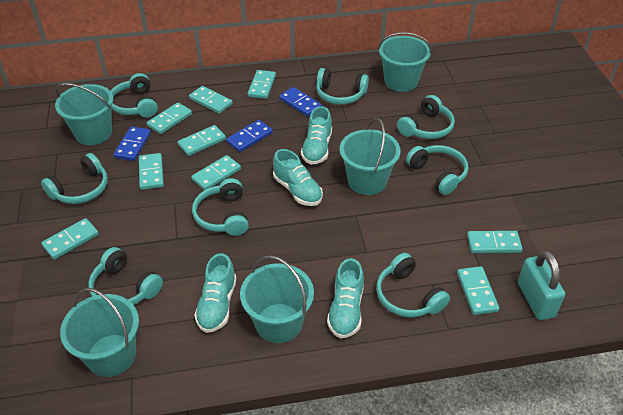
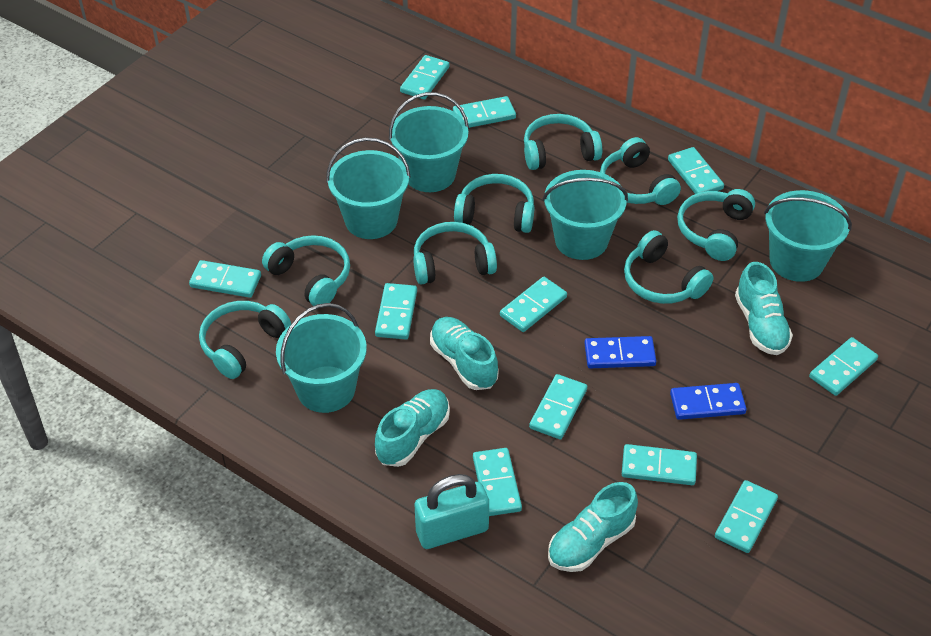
blue domino: [113,126,151,161] [226,120,273,152] [279,87,322,116] = 3 -> [584,336,656,368] [670,383,747,420] = 2
turquoise domino: [41,218,99,259] [139,153,164,190] [147,103,192,134] [178,125,226,156] [189,86,233,114] [191,155,241,190] [248,70,276,99] [457,266,499,315] [467,231,522,253] = 9 -> [189,260,261,298] [375,283,417,339] [400,55,450,100] [453,96,516,128] [473,448,522,516] [500,277,567,332] [529,374,587,439] [622,444,697,485] [668,147,724,194] [715,480,778,553] [809,337,878,396] = 11

